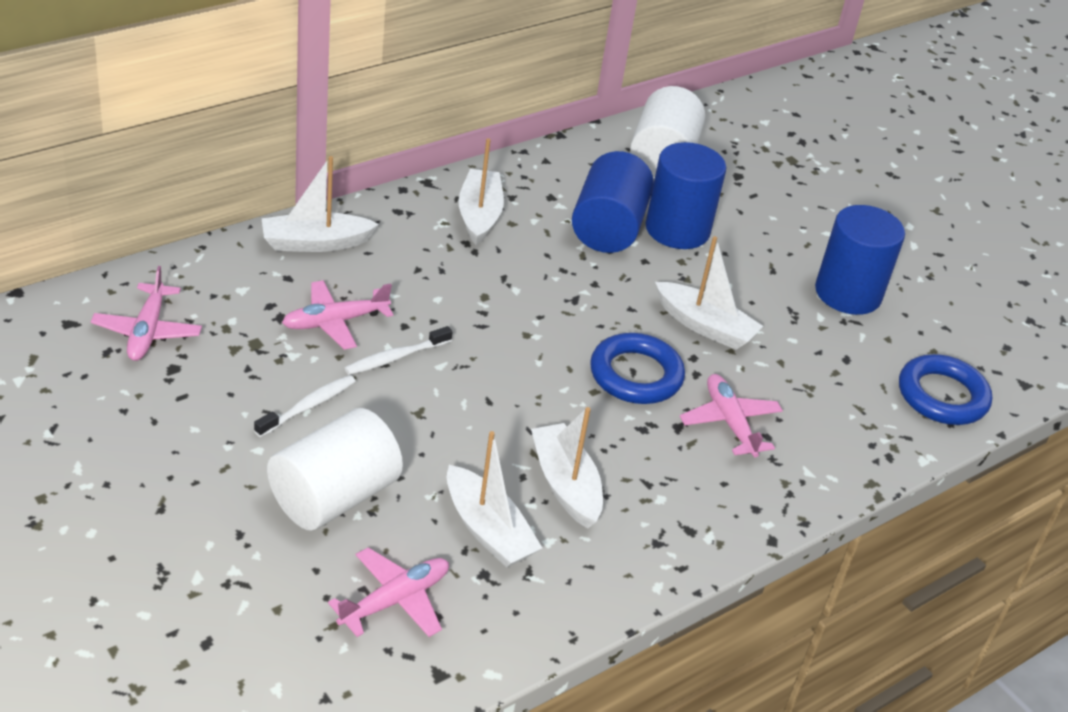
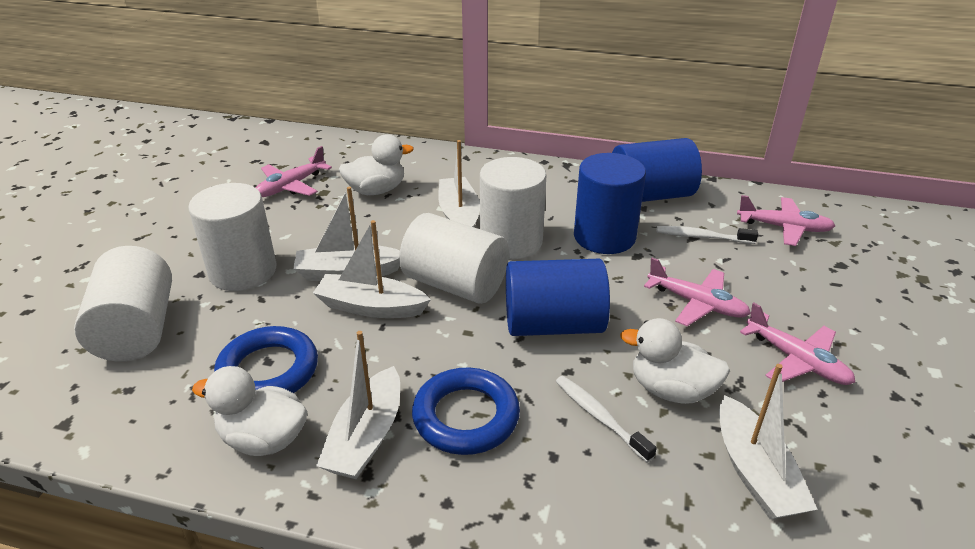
white cylinder: [267,408,403,531] [630,86,705,178] = 2 -> [74,246,172,362] [188,183,277,291] [399,213,509,304] [480,157,546,259] = 4
white duck: none = 0 -> [192,366,307,456] [339,134,414,195] [620,318,730,404] = 3

